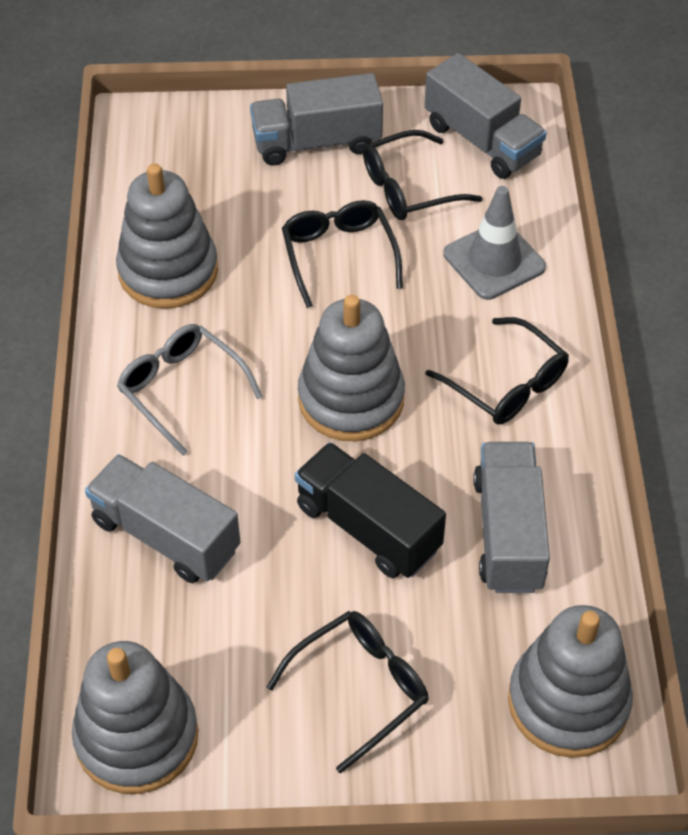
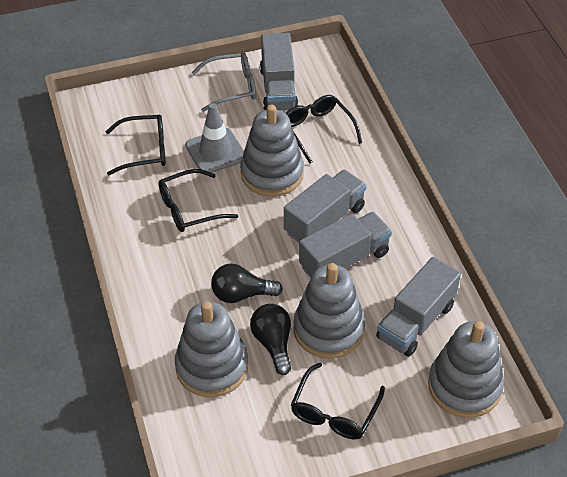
black light bulb: none = 0 -> [211,263,283,303] [250,304,291,375] = 2
black truck: [295,442,446,578] = 1 -> none = 0

